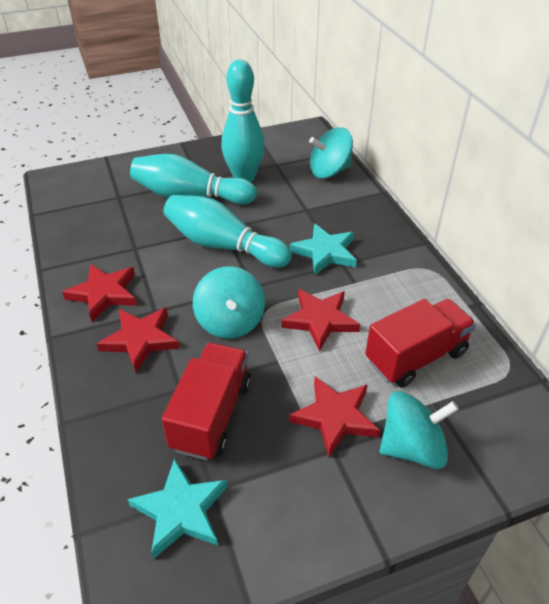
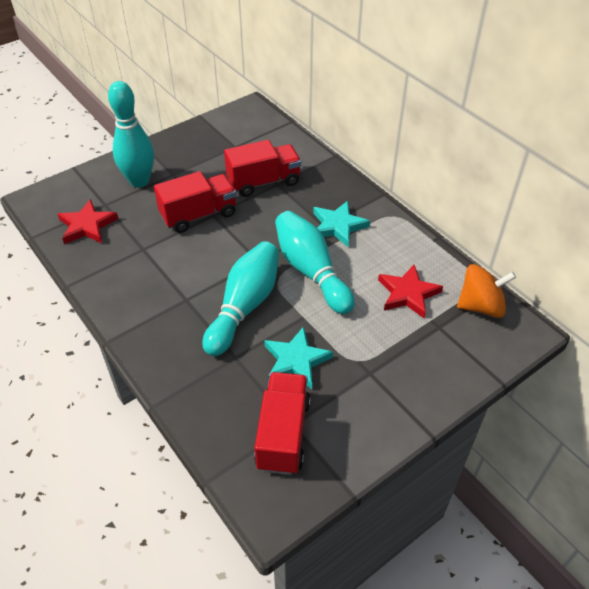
orange spinning top: none = 0 -> [457,264,516,318] = 1
red star: [62,264,137,322] [97,307,180,372] [281,289,360,351] [289,376,380,457] = 4 -> [58,199,118,244] [378,265,443,319] = 2
red truck: [162,343,251,460] [365,299,476,388] = 2 -> [154,171,237,233] [224,140,301,197] [254,372,311,475] = 3
turquoise spinning top: [193,267,265,339] [309,127,353,178] [380,391,459,469] = 3 -> none = 0

